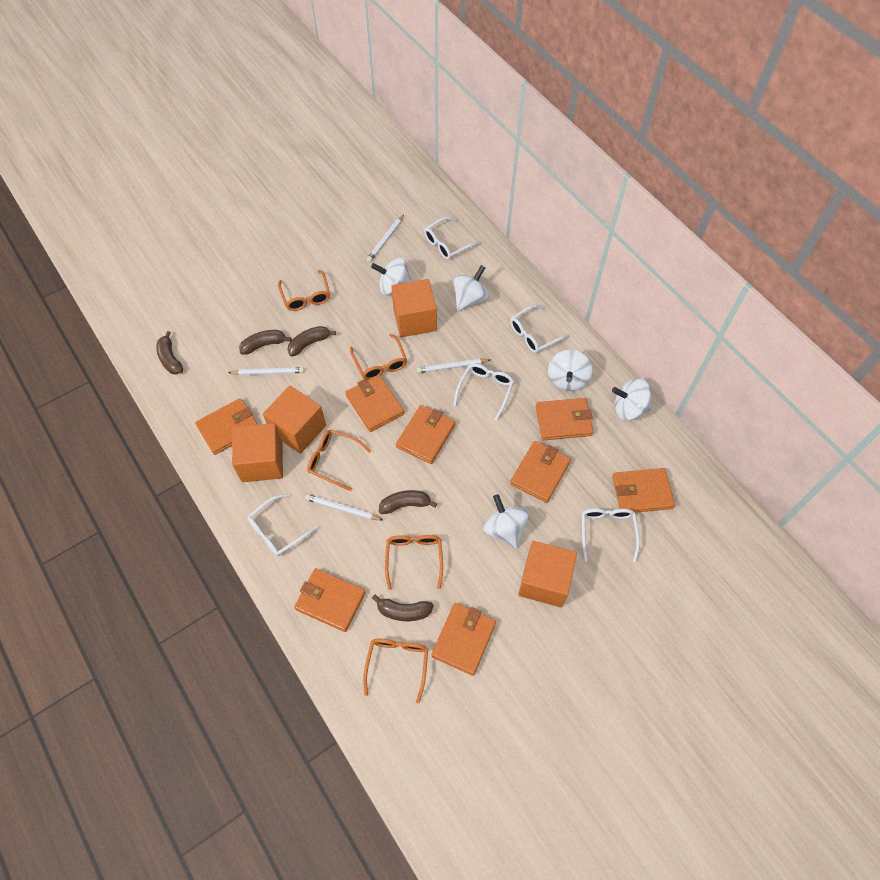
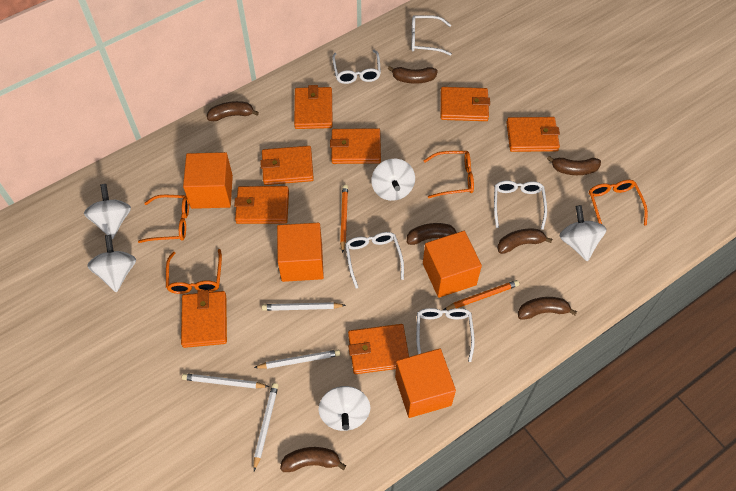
brown banana: [157,331,183,374] [239,330,292,355] [287,326,336,356] [372,594,434,621] [379,490,437,514] = 5 -> [207,101,259,121] [280,447,347,472] [388,66,438,84] [407,223,457,245] [497,229,552,254] [518,297,577,320] [547,156,601,175] = 7
orange glasses: [278,270,330,311] [307,429,371,491] [350,334,407,380] [363,639,428,703] [385,535,443,590] = 5 -> [138,195,189,243] [166,249,222,294] [423,151,474,198] [589,180,648,225] = 4
orange pencil: none = 0 -> [340,185,348,253] [443,280,519,310] = 2

